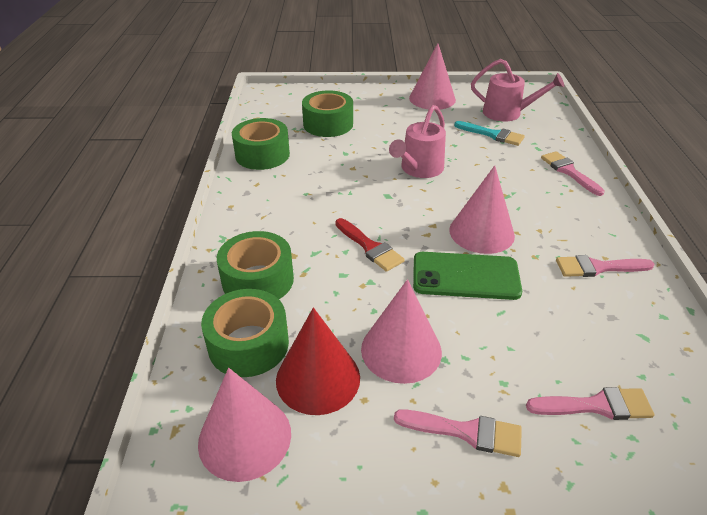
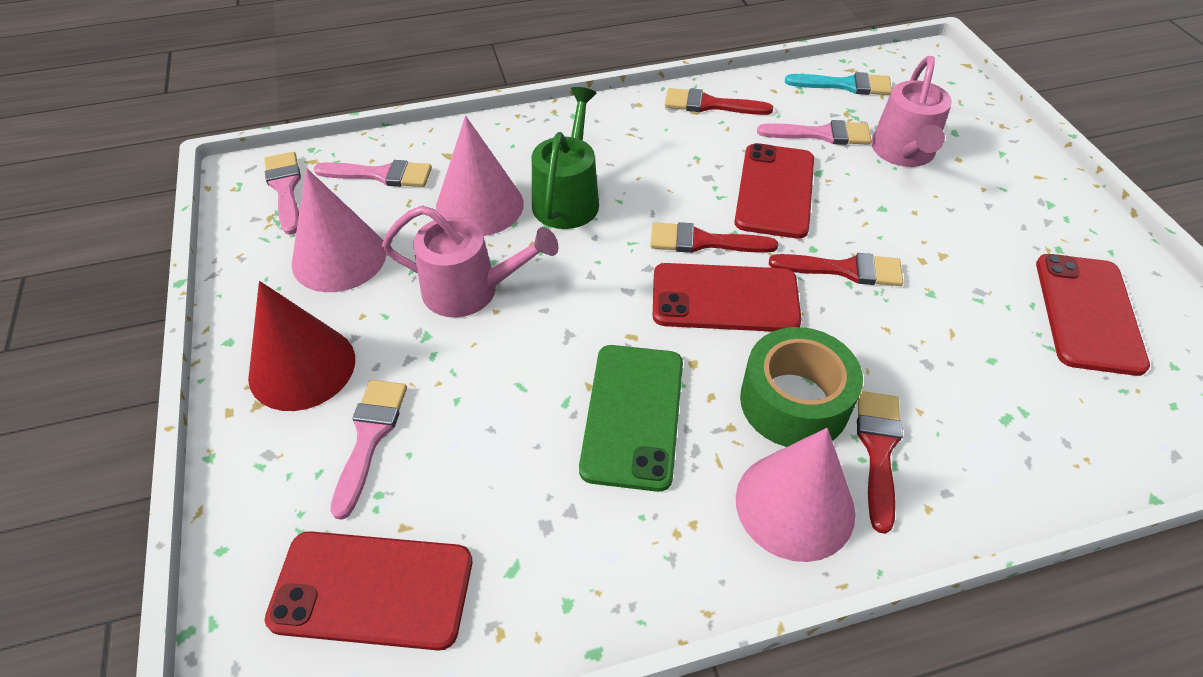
green tape: [201,289,289,377] [217,231,294,299] [232,118,290,170] [302,90,353,137] = 4 -> [740,327,863,447] = 1
green watering can: none = 0 -> [532,87,599,229] = 1
pink cone: [198,368,291,482] [361,279,442,384] [409,43,456,110] [449,165,515,254] = 4 -> [292,168,386,292] [436,116,524,236] [736,428,855,562] = 3
red brush: [335,218,405,272] = 1 -> [650,222,778,253] [665,88,773,115] [769,253,903,286] [857,391,903,534] = 4
red phone: none = 0 -> [264,531,472,651] [653,263,801,332] [734,143,814,239] [1036,254,1150,376] = 4

